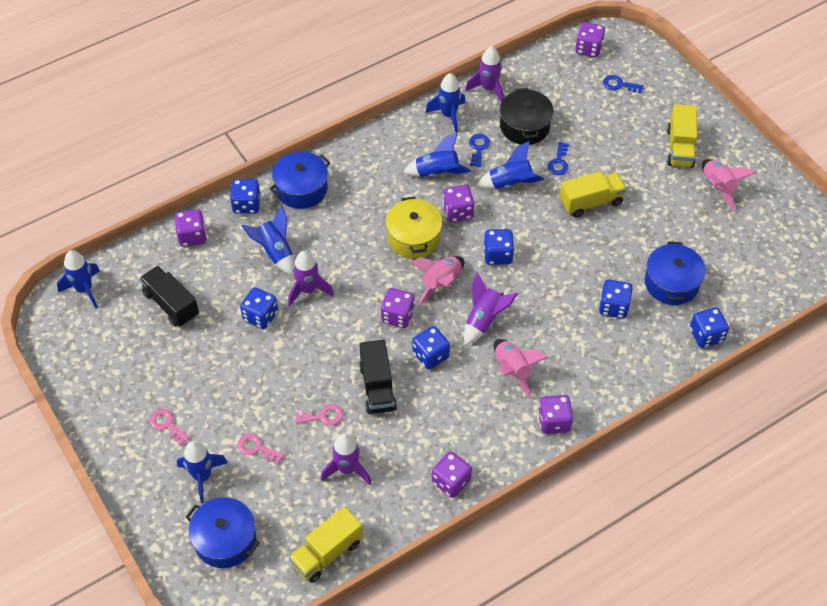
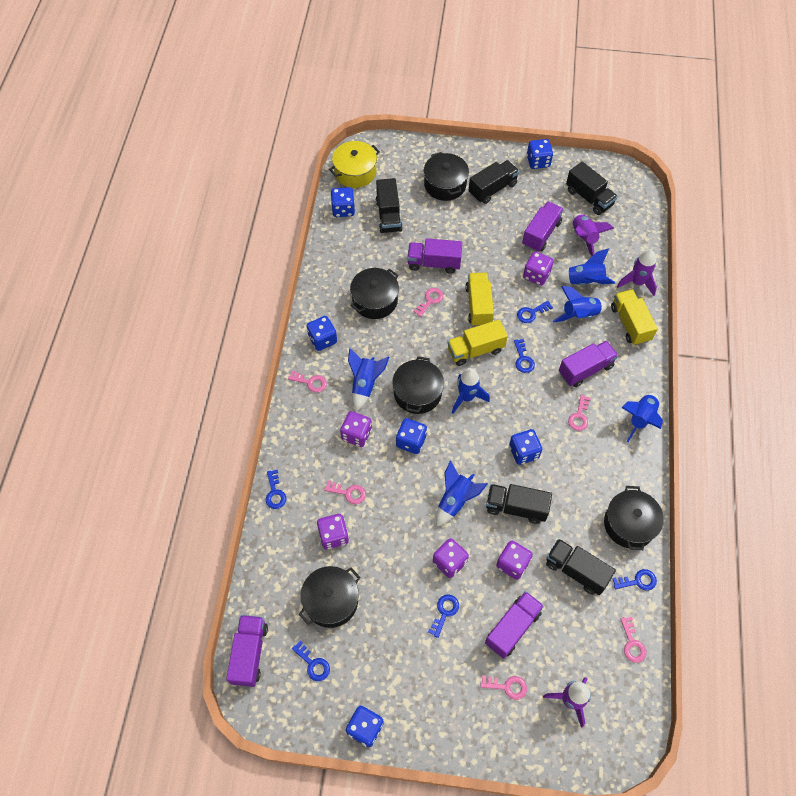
black pot: [500,88,554,145] = 1 -> [299,566,360,628] [350,268,399,319] [392,356,444,414] [424,152,469,201] [604,486,664,550] = 5
black truck: [139,266,199,327] [359,340,397,414] = 2 -> [376,178,403,234] [468,160,519,204] [486,484,552,524] [546,539,616,595] [566,162,618,215] = 5
blue key: [469,134,490,167] [547,142,569,175] [603,75,644,94] = 3 -> [266,470,286,509] [292,640,330,681] [428,594,459,638] [514,339,535,373] [517,301,553,323] [612,569,657,591] = 6
blue pot: [186,497,260,568] [270,151,331,209] [645,241,706,305] = 3 -> none = 0
pink key: [149,409,190,446] [237,434,284,465] [295,404,343,425] = 3 -> [288,371,327,393] [324,481,366,504] [413,288,443,317] [480,675,527,700] [568,395,591,431] [621,617,647,663] = 6
pink rocket: [410,256,464,305] [494,339,548,399] [702,159,755,211] = 3 -> none = 0
purple dice: [174,209,207,247] [381,288,415,328] [432,451,472,498] [443,185,474,222] [538,395,573,434] [575,22,605,57] = 6 -> [317,514,349,549] [340,411,372,447] [433,538,469,578] [496,540,533,580] [523,252,554,286] = 5
purple rocket: [288,251,334,306] [321,433,371,485] [464,272,518,345] [465,46,504,103] = 4 -> [543,677,591,728] [572,213,614,256] [617,249,657,296] = 3
purple truck: none = 0 -> [226,615,268,687] [407,239,462,274] [485,591,544,659] [522,201,564,252] [559,341,618,387] = 5

